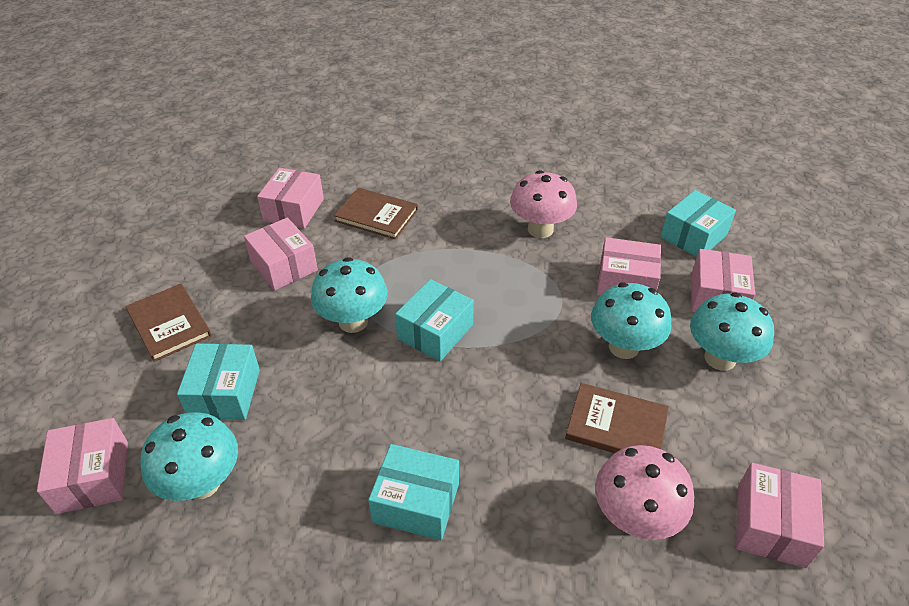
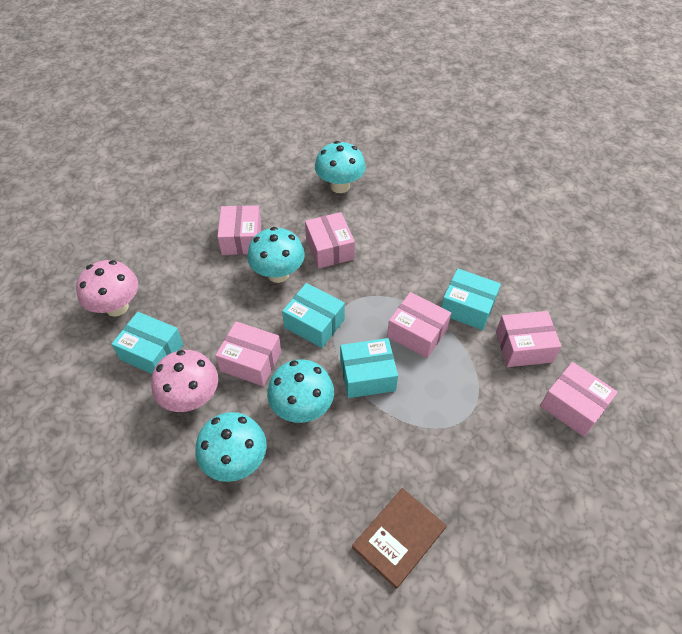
brown book: [125,284,212,362] [334,188,418,239] [565,383,669,453] = 3 -> [352,488,446,589] = 1

